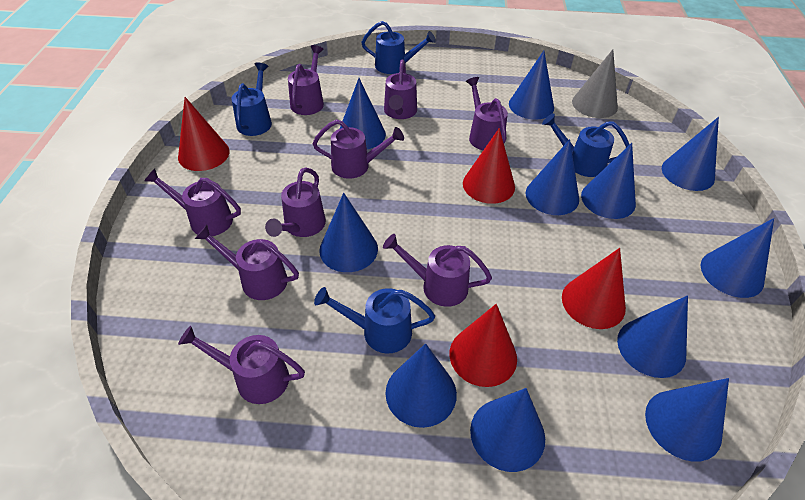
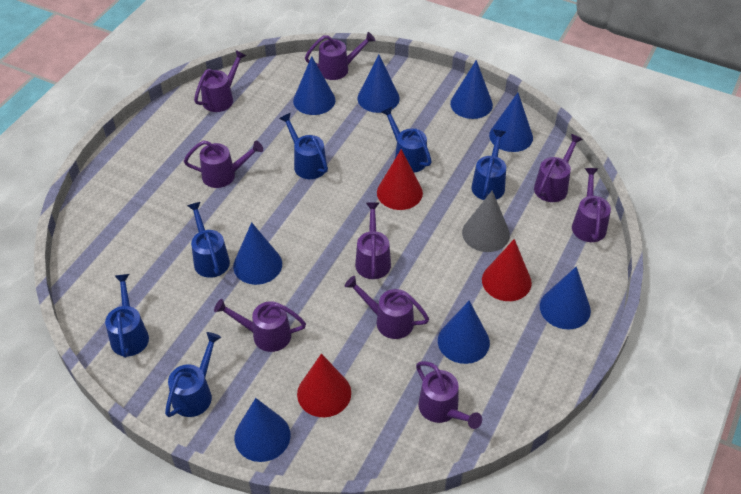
blue cone: [319,193,378,272] [340,78,386,149] [386,343,457,428] [470,388,545,472] [509,51,554,120] [526,139,579,215] [581,143,636,219] [617,295,688,378] [645,378,729,462] [662,117,719,191] [700,218,774,298] = 11 -> [233,222,282,285] [235,398,291,462] [293,56,336,115] [358,54,400,113] [438,301,490,364] [450,60,493,119] [489,93,533,152] [540,267,591,330] = 8
blue watering can: [232,62,272,136] [314,287,435,353] [361,21,436,74] [542,113,630,177] = 4 -> [105,274,149,358] [165,332,221,417] [187,202,230,278] [279,113,328,179] [381,107,432,173] [471,130,506,200] = 6
red cone: [178,97,230,171] [449,304,517,387] [463,128,515,204] [562,248,626,329] = 4 -> [297,354,351,417] [377,149,423,210] [482,239,532,301] = 3

